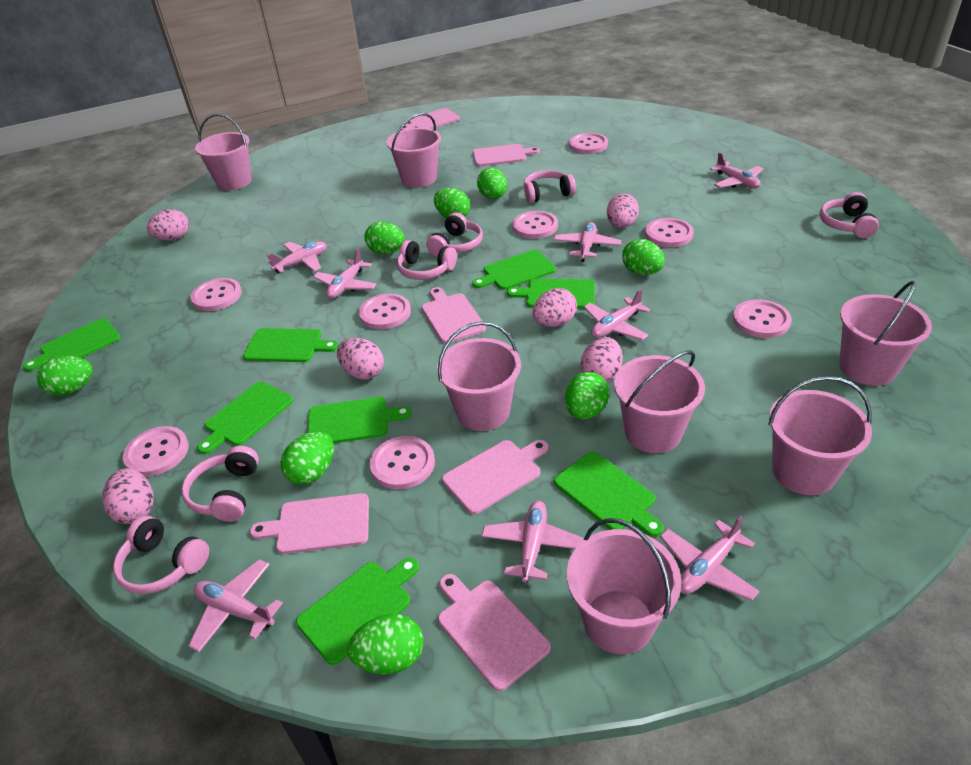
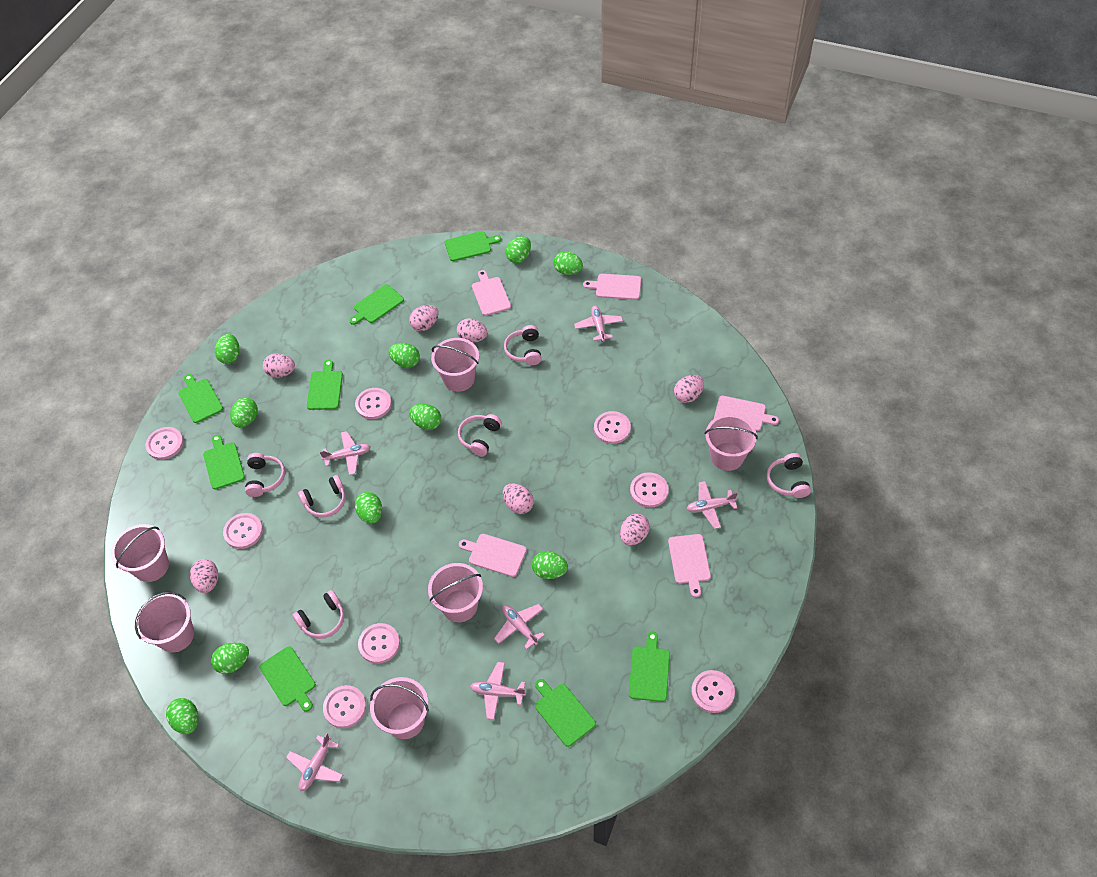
green egg: [37,356,93,396] [280,432,334,485] [347,614,423,674] [364,221,405,254] [434,188,470,218] [477,168,507,199] [565,372,609,420] [622,239,665,275] = 8 -> [166,698,198,734] [211,642,249,674] [215,334,240,364] [230,398,258,428] [355,492,382,524] [388,343,420,368] [409,404,441,430] [506,236,531,263] [532,551,568,579] [553,251,583,275] = 10
pink bucket: [195,114,252,190] [386,113,441,188] [437,322,521,431] [567,518,681,654] [614,350,705,453] [768,376,872,495] [839,281,932,386] = 7 -> [111,524,169,582] [135,592,194,652] [370,677,429,739] [428,563,483,622] [431,338,479,392] [704,414,758,471] = 6
pink cutting board: [250,493,369,554] [401,108,460,130] [422,287,486,344] [438,574,551,691] [442,440,548,514] [473,144,540,166] = 6 -> [459,534,527,577] [472,270,511,316] [583,274,641,300] [668,534,711,598] [714,396,779,431] = 5
pink egg: [102,468,154,524] [147,209,189,240] [337,338,384,380] [532,288,577,327] [580,337,623,383] [607,194,639,228] = 6 -> [190,559,218,593] [263,354,295,378] [409,305,439,331] [457,318,488,343] [503,484,534,514] [620,514,650,546] [674,375,704,403] = 7
pink plane: [188,559,283,652] [267,242,327,273] [313,248,377,298] [482,501,584,582] [554,222,621,262] [584,289,651,340] [660,515,760,601] [710,152,764,189] = 8 -> [286,733,343,791] [320,431,370,475] [470,662,526,720] [494,604,545,649] [574,306,623,342] [687,481,738,529] = 6

